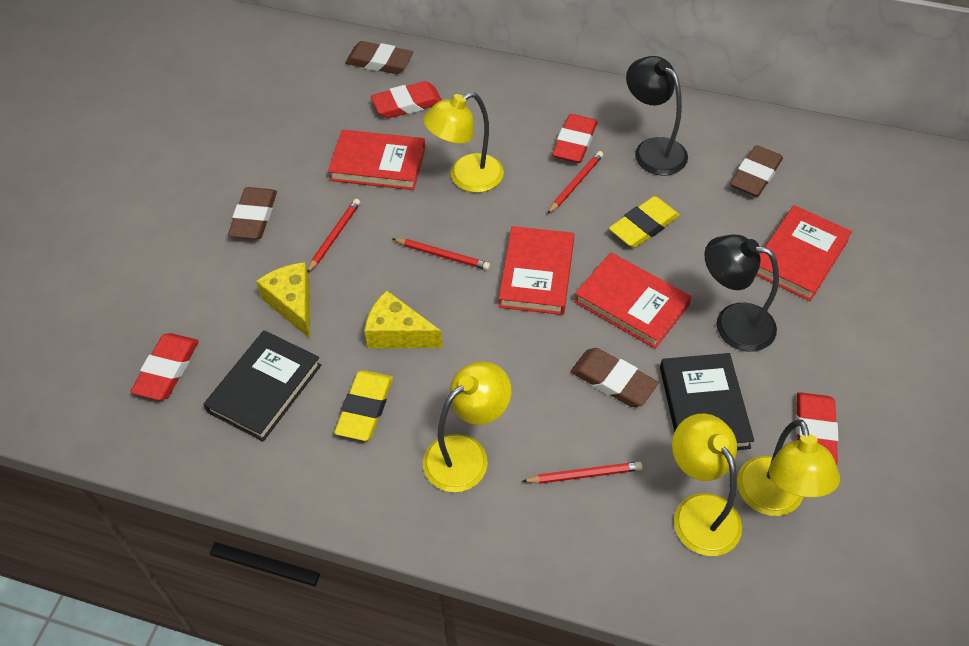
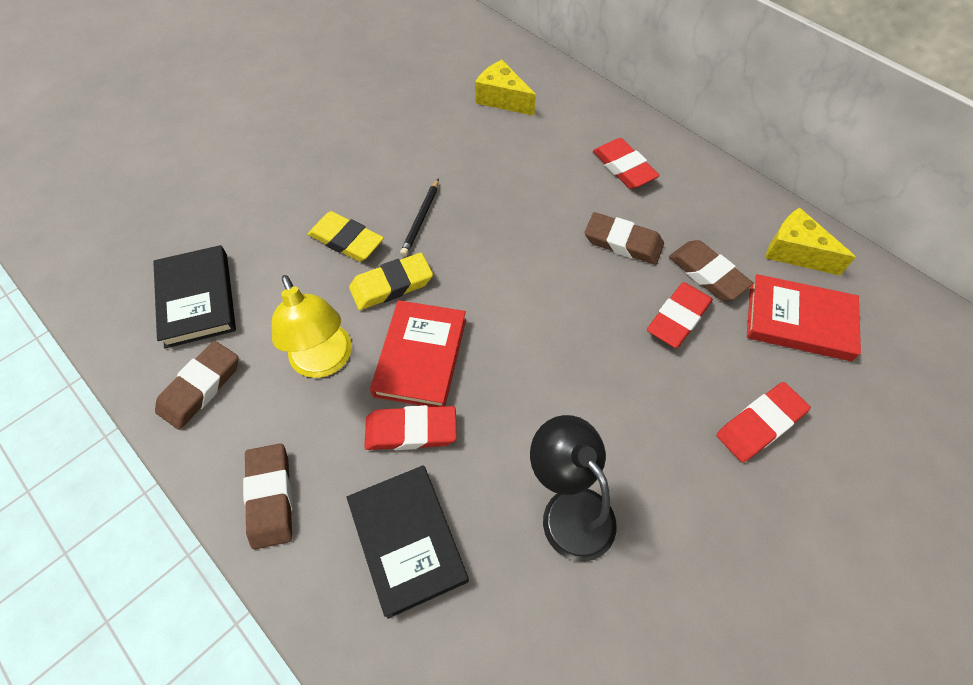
black lamp: [626,56,688,176] [705,234,779,352] = 2 -> [530,415,617,562] = 1
black pencil: none = 0 -> [400,178,439,256] = 1
red book: [328,130,425,190] [499,226,574,315] [574,252,691,349] [757,205,852,301] = 4 -> [370,300,466,407] [747,274,861,361] = 2
red pencil: [307,199,360,273] [393,238,490,270] [521,461,643,484] [547,151,603,214] = 4 -> none = 0
yellow lamp: [423,92,504,193] [423,361,511,492] [672,413,742,556] [737,419,840,516] = 4 -> [272,275,352,378] = 1

